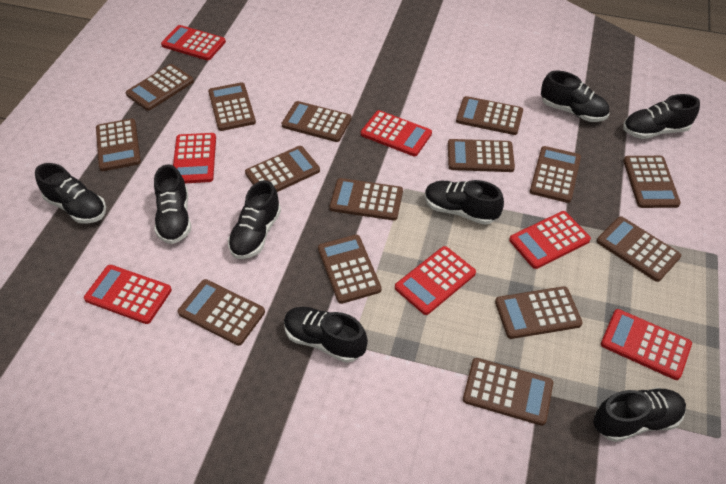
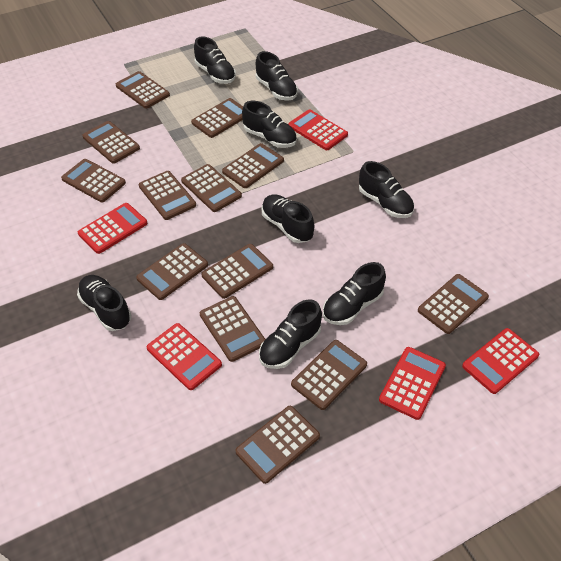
brown calculator: [96,119,141,171] [126,64,194,111] [177,279,265,346] [208,82,256,131] [245,146,320,192] [281,101,352,142] [318,235,381,304] [330,178,403,221] [448,139,515,172] [456,96,523,135] [463,358,553,426] [495,286,583,339] [530,146,581,203] [597,216,681,282] [623,156,681,208] = 15 -> [61,159,126,202] [82,121,140,164] [116,71,170,109] [136,243,208,300] [139,171,196,220] [181,164,242,212] [191,98,243,138] [200,296,266,362] [201,244,273,299] [222,143,284,188] [235,406,320,484] [291,340,367,410] [418,274,489,334] = 13
red calculator: [84,265,172,324] [161,25,226,60] [173,133,216,183] [361,110,432,156] [395,246,476,315] [509,211,591,269] [601,309,692,380] = 7 -> [78,203,147,254] [147,323,222,390] [288,109,348,150] [379,347,446,420] [462,328,539,394] = 5

